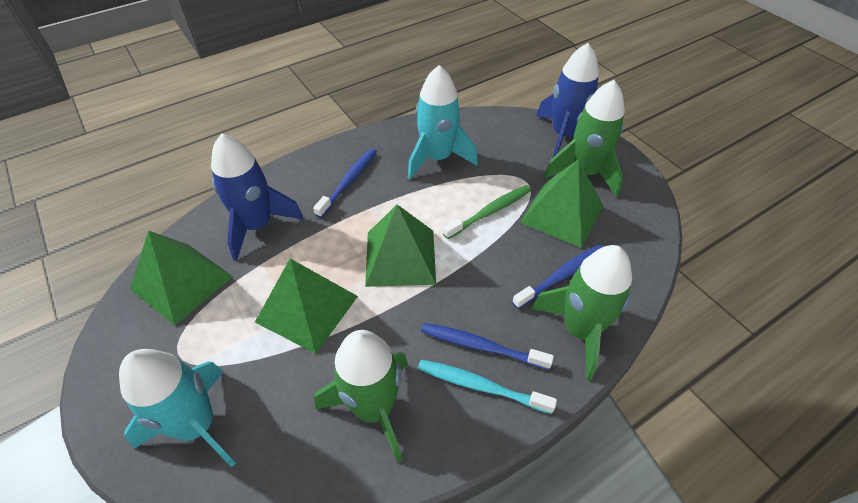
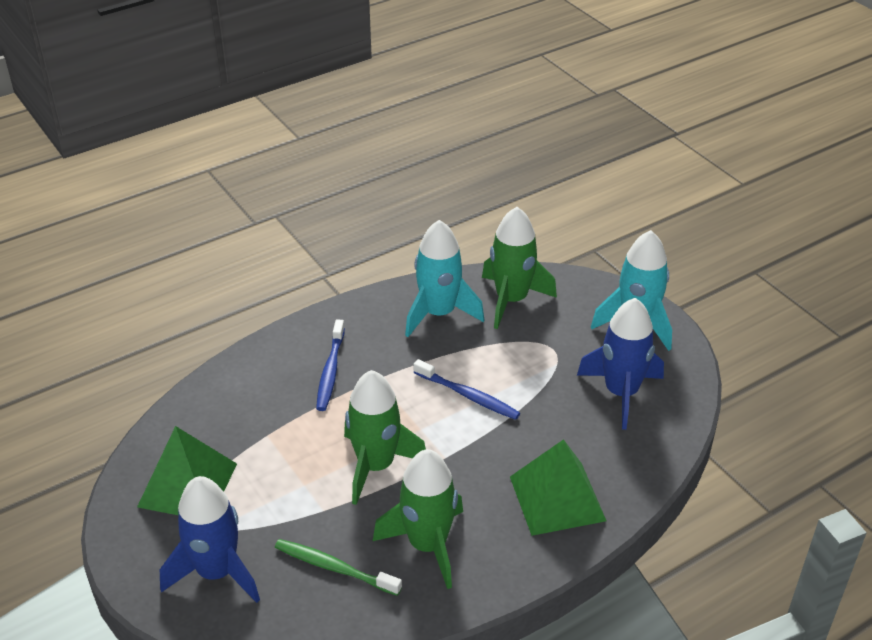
blue toothbrush: [313,148,377,218] [421,323,554,370] [512,245,603,309] = 3 -> [316,319,345,411] [414,359,520,420] = 2
green pyramid: [130,231,233,326] [255,259,358,354] [365,204,436,287] [520,159,603,248] = 4 -> [137,426,237,515] [510,439,606,536] = 2
turquoise toothbrush: [418,360,557,414] = 1 -> none = 0

